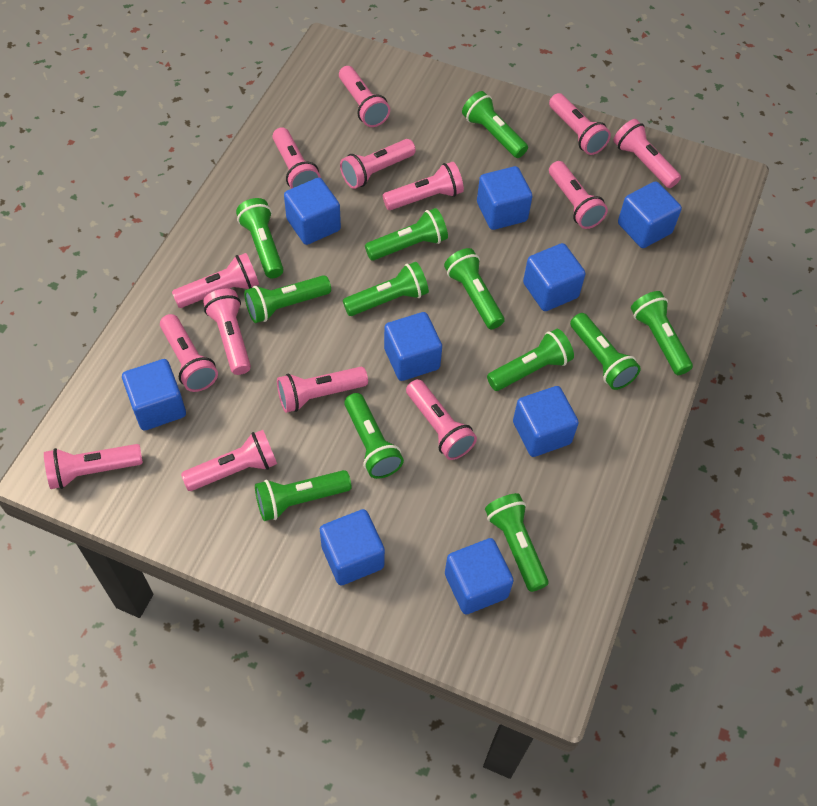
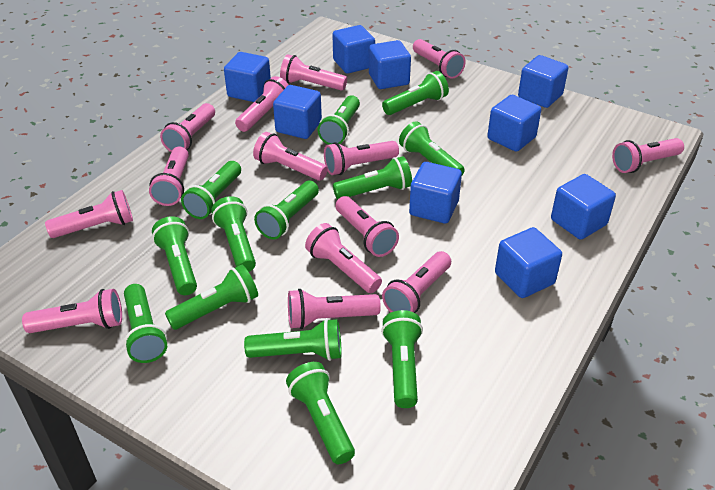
green flashlight: [236,198,284,278] [244,275,331,323] [255,470,352,521] [343,262,429,316] [344,393,404,479] [365,208,448,261] [444,248,504,329] [462,91,528,158] [485,493,549,592] [487,329,574,391] [570,313,641,390] [631,291,693,375] = 12 -> [124,284,167,363] [152,216,197,295] [165,265,258,330] [181,161,241,219] [211,196,256,272] [244,318,342,361] [254,181,319,239] [286,362,355,464] [317,95,360,145] [333,156,412,199] [381,310,423,408] [382,71,449,115] [399,121,465,175] = 13

